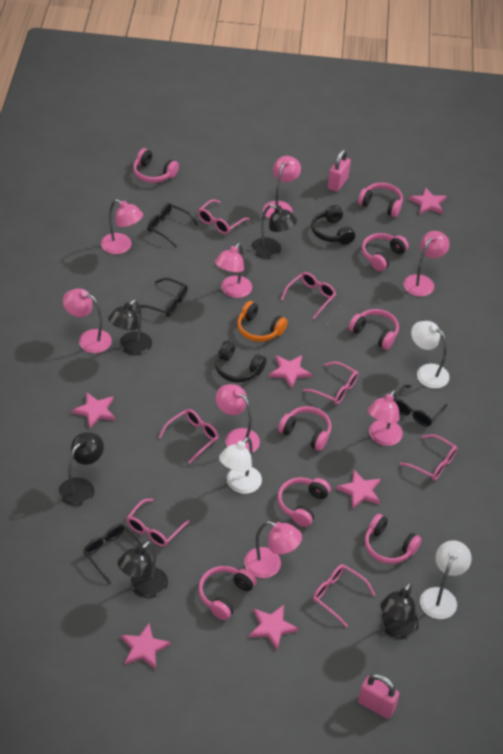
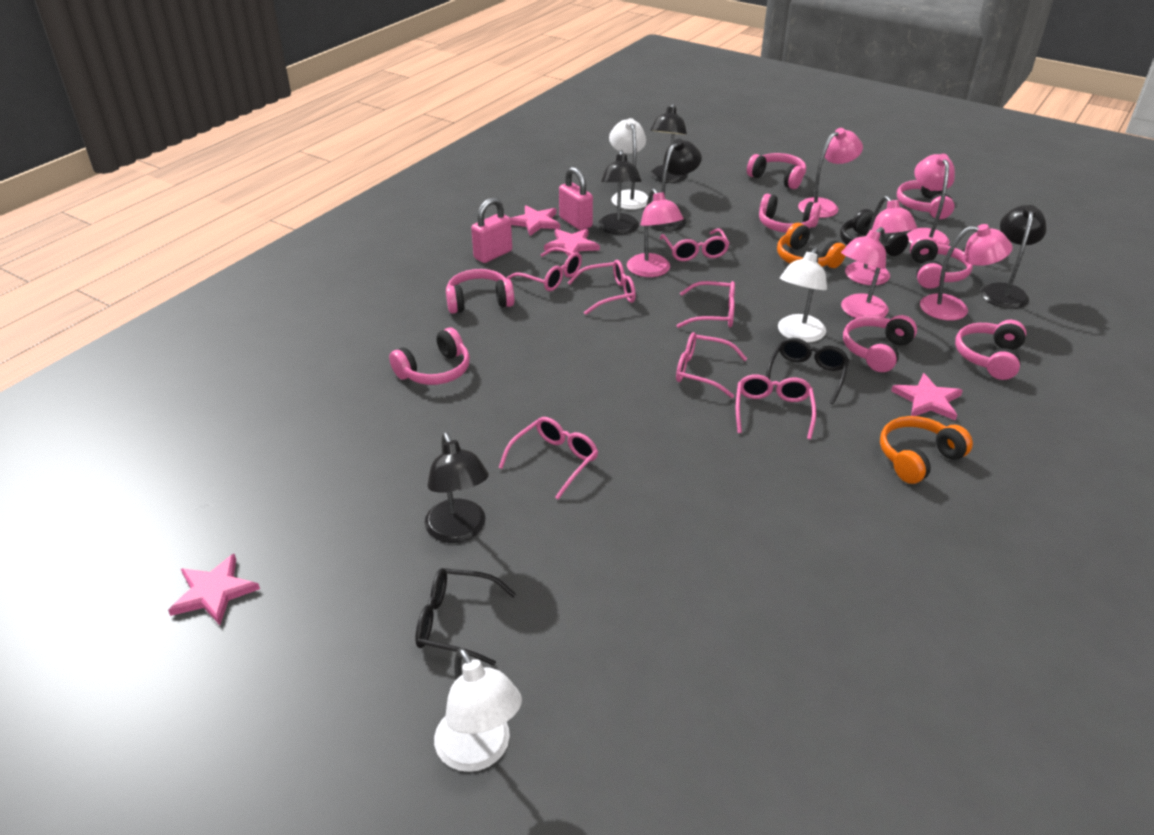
black glasses: [83,524,143,584] [136,278,188,317] [148,203,198,247] [396,385,448,426] = 4 -> [415,568,516,666] [766,338,849,404] = 2
black headphones: [215,341,267,383] [311,205,355,245] = 2 -> [840,209,909,256] = 1
orange headphones: [237,301,288,342] = 1 -> [777,223,846,268] [880,416,973,484] = 2
pink lamp: [63,288,112,353] [101,199,143,254] [215,243,252,298] [216,384,260,453] [244,521,302,578] [263,156,301,219] [368,390,403,446] [404,231,450,297] = 8 -> [627,188,684,277] [798,128,863,218] [841,227,889,318] [845,196,917,285] [907,154,955,246] [920,224,1013,321] = 6
pink star: [72,392,116,429] [121,623,171,669] [249,605,299,649] [269,355,312,389] [336,470,381,509] [409,188,447,215] = 6 -> [168,554,260,625] [510,206,560,236] [544,229,600,257] [891,373,963,421] = 4

